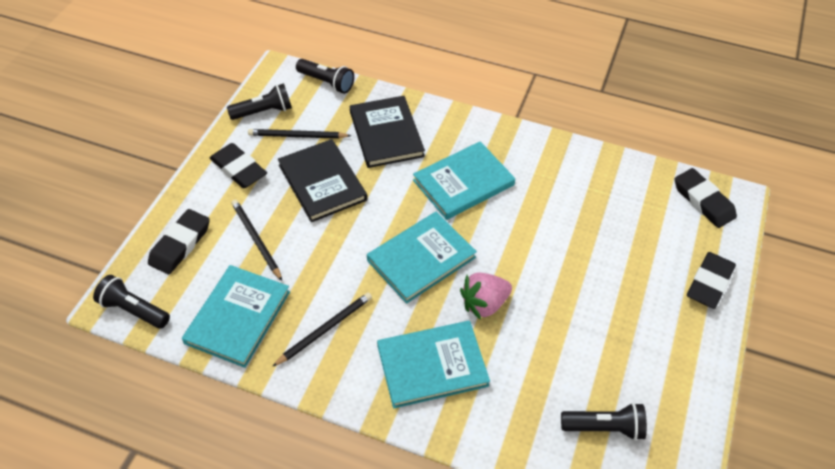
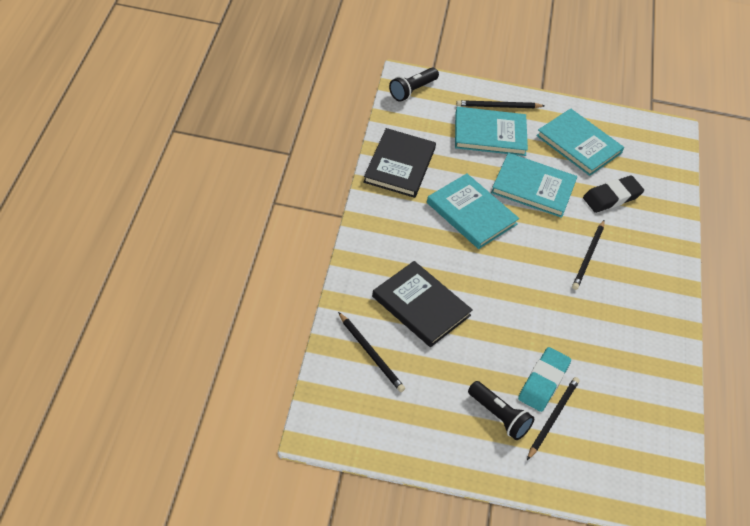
black eraser: [148,209,210,274] [210,143,267,188] [675,168,737,228] [687,252,736,309] = 4 -> [583,175,644,213] = 1
black flashlight: [93,275,170,329] [227,83,292,120] [296,59,354,94] [561,403,647,441] = 4 -> [389,67,439,102] [468,381,534,440] = 2
black pencil: [231,200,282,281] [248,129,351,139] [272,292,372,367] = 3 -> [338,312,405,392] [456,100,545,108] [527,377,579,460] [572,220,605,290] = 4
pink strawberry: [460,273,512,320] = 1 -> none = 0
turquoise eraser: none = 0 -> [518,347,571,412] = 1

